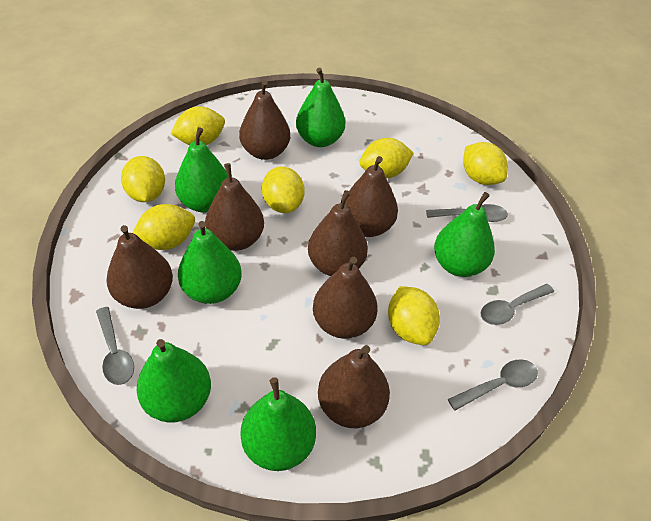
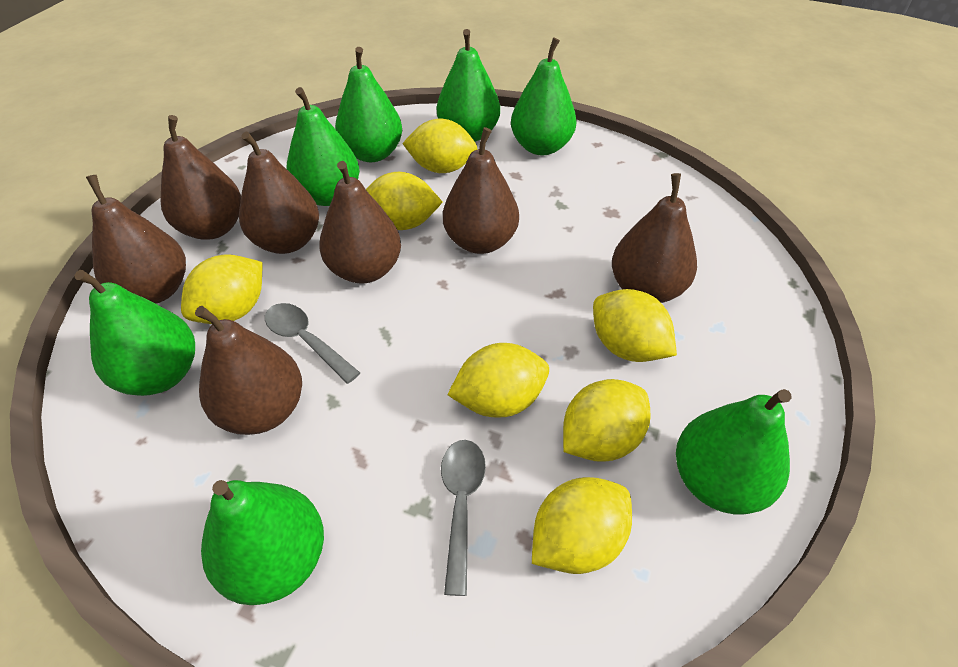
green pear: [137,339,211,422] [175,127,228,213] [178,221,242,304] [240,377,316,471] [296,68,345,147] [434,192,495,277] = 6 -> [75,270,195,396] [201,480,324,605] [286,87,360,206] [335,47,402,162] [437,29,500,142] [511,37,577,155] [676,389,791,514] = 7
grey spoon: [96,307,134,385] [426,204,508,222] [448,359,538,411] [480,284,554,325] = 4 -> [265,303,360,384] [441,440,486,596] = 2

